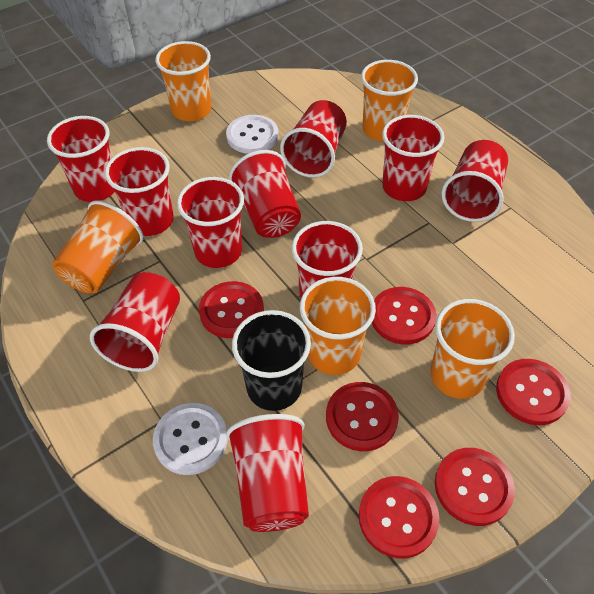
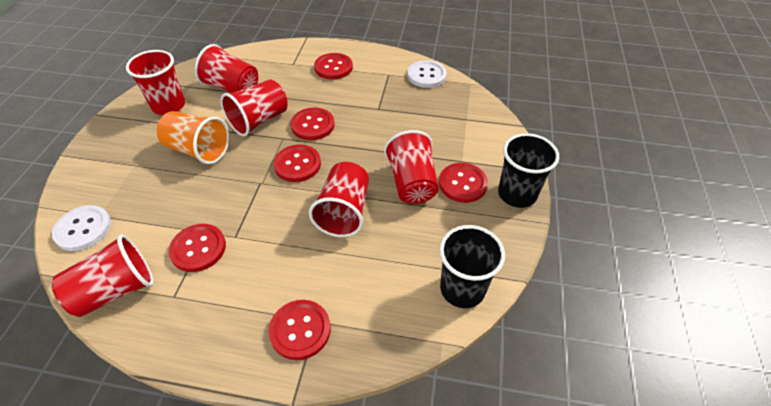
black cup: [232,310,311,411] = 1 -> [439,225,505,308] [498,133,559,208] = 2
orange cup: [53,200,144,293] [155,41,211,121] [300,277,376,375] [361,60,418,141] [430,299,515,399] = 5 -> [157,111,230,164] = 1
red cup: [47,116,115,202] [90,272,180,372] [105,147,174,236] [177,177,244,268] [226,414,309,532] [229,150,301,238] [280,100,347,178] [292,221,363,300] [382,115,444,201] [442,140,508,222] = 10 -> [52,235,154,317] [126,50,185,115] [195,44,258,93] [220,80,287,136] [309,162,369,237] [384,130,439,204] = 6

